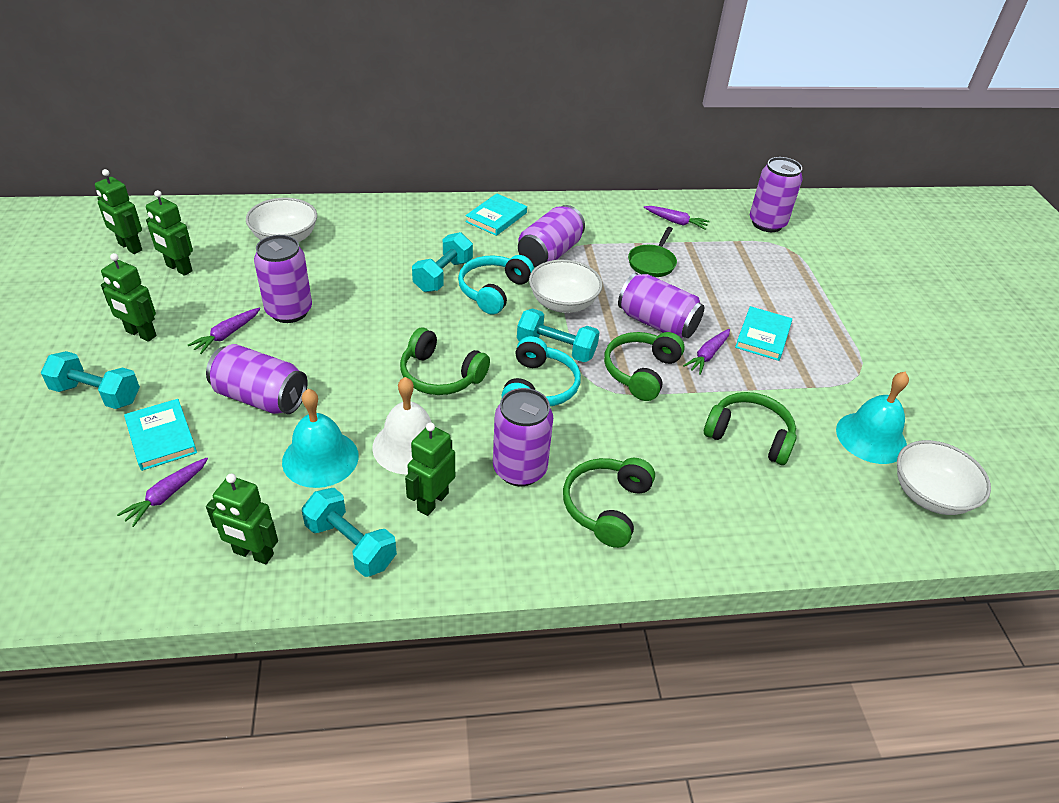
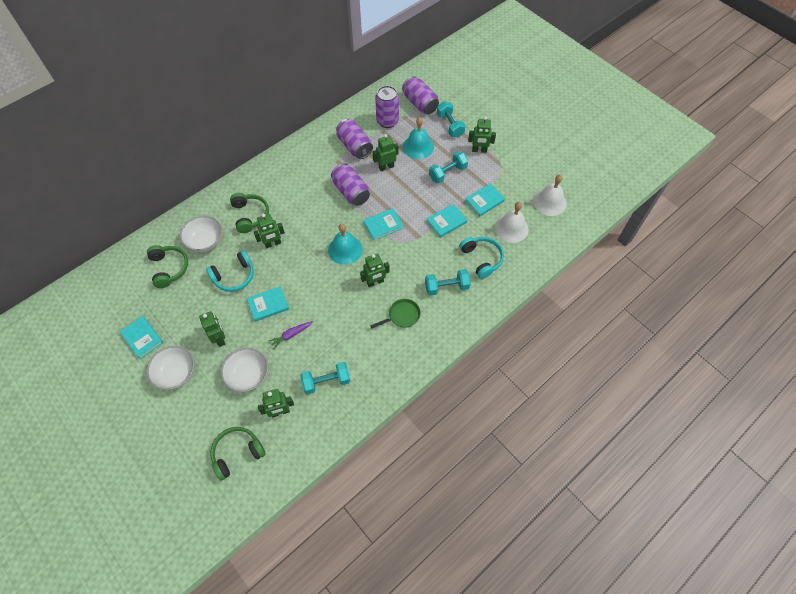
green headphones: [400,328,490,395] [563,458,655,548] [604,332,685,401] [704,392,797,465] = 4 -> [147,245,188,288] [211,427,266,481] [230,193,269,233] = 3
green robot: [95,169,142,254] [101,253,157,342] [146,190,193,276] [206,474,278,564] [405,423,455,516] = 5 -> [199,311,225,347] [254,214,285,248] [258,389,294,417] [360,253,390,287] [373,134,399,171] [468,116,496,153] = 6
purple can: [206,344,308,414] [254,235,312,323] [493,388,553,486] [518,205,585,268] [618,273,704,338] [750,157,802,232] = 6 -> [331,163,370,206] [336,119,373,159] [375,86,399,128] [402,76,439,114] = 4
purple carrot: [117,458,208,527] [188,307,260,354] [644,206,710,229] [683,329,730,375] = 4 -> [269,321,313,349] = 1
turquoise book: [124,399,197,471] [465,193,527,236] [735,306,792,361] = 3 -> [120,316,163,359] [247,286,289,322] [363,208,404,241] [426,204,467,238] [465,184,505,217] = 5
white bell: [372,377,432,475] = 1 -> [495,202,529,243] [533,175,567,216] = 2

